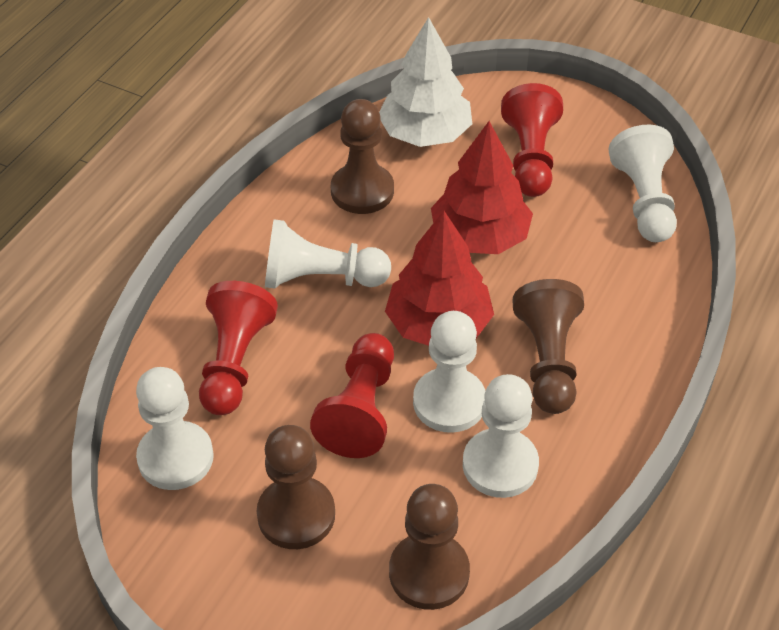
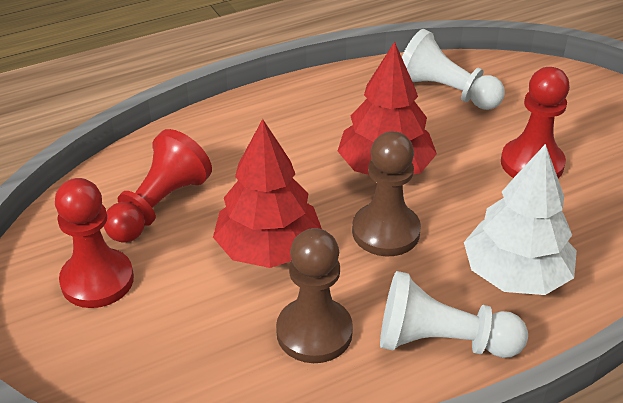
brown pawn: [256,425,335,549] [331,99,394,214] [389,484,470,610] [512,279,584,414] = 4 -> [276,228,353,363] [352,131,421,256] = 2
white pawn: [136,367,214,490] [265,219,391,289] [413,311,485,433] [463,374,539,498] [608,125,677,242] = 5 -> [380,271,528,358] [402,29,505,110] = 2

